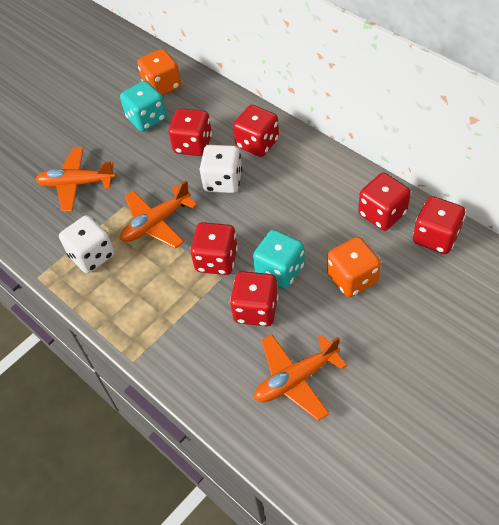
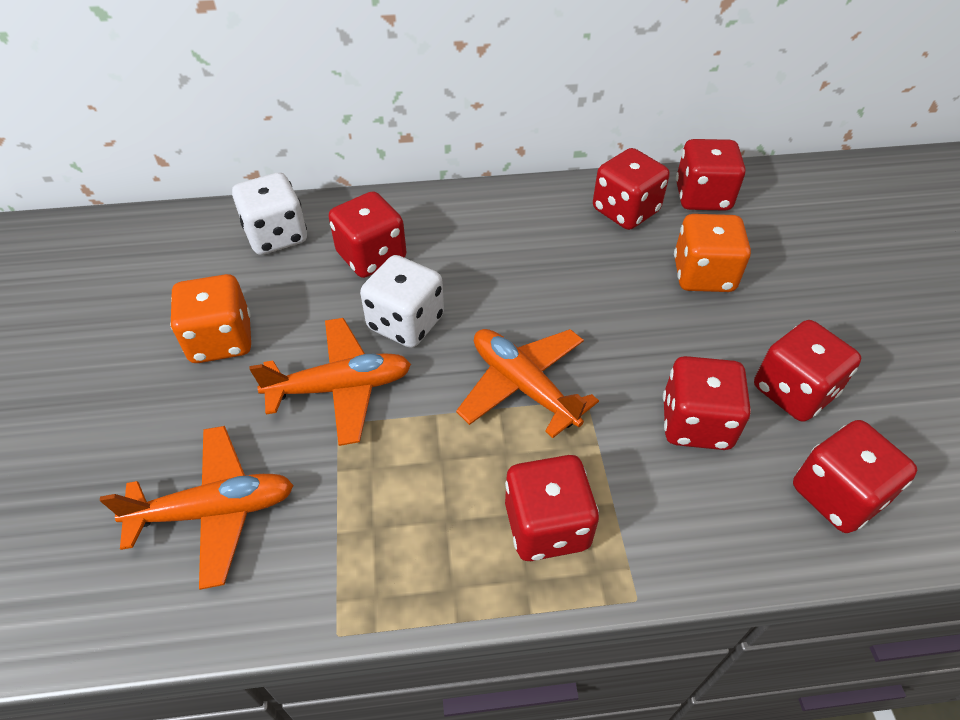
red dice: [169,108,212,156] [190,222,238,275] [230,271,278,326] [233,105,279,157] [358,173,411,231] [413,196,465,254] = 6 -> [328,191,407,278] [505,455,599,561] [593,148,670,230] [663,356,751,450] [676,139,745,211] [754,320,861,422] [793,420,917,533] = 7
turquoise dice: [120,81,167,132] [253,229,305,289] = 2 -> none = 0

